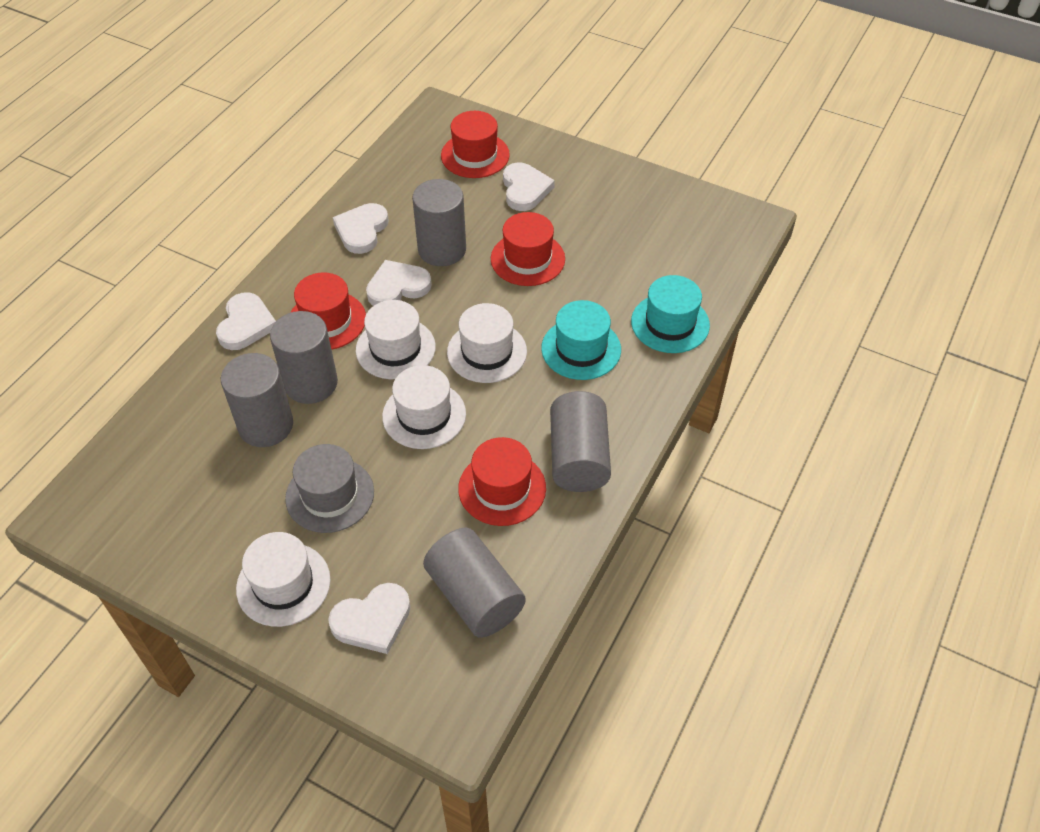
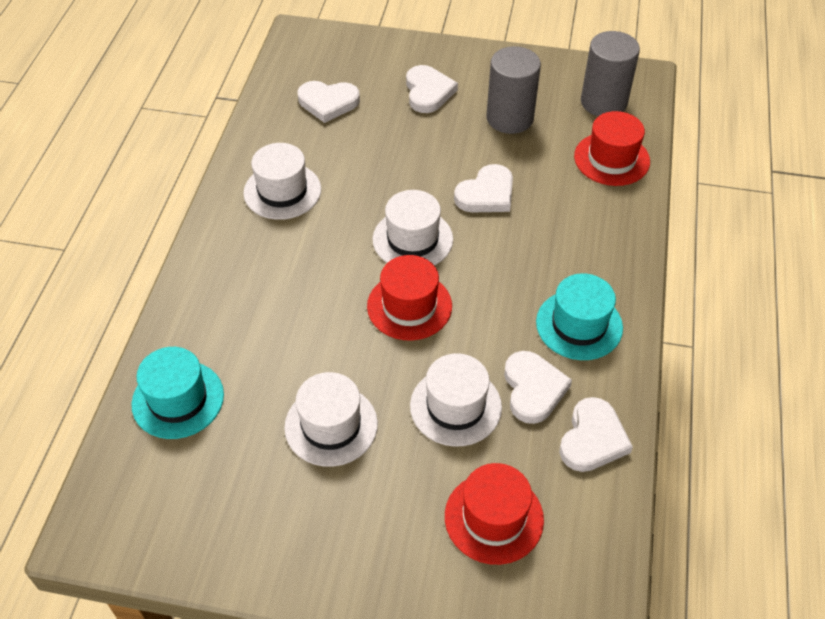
grey cylinder: [221,353,293,447] [270,311,338,404] [412,179,466,266] [423,528,526,638] [550,391,611,492] = 5 -> [486,46,541,134] [581,31,640,116] = 2
grey hat: [285,444,374,533] = 1 -> none = 0
red hat: [290,272,366,350] [441,111,510,178] [458,437,546,526] [491,212,565,286] = 4 -> [367,255,452,340] [445,463,544,565] [574,111,650,186] = 3

